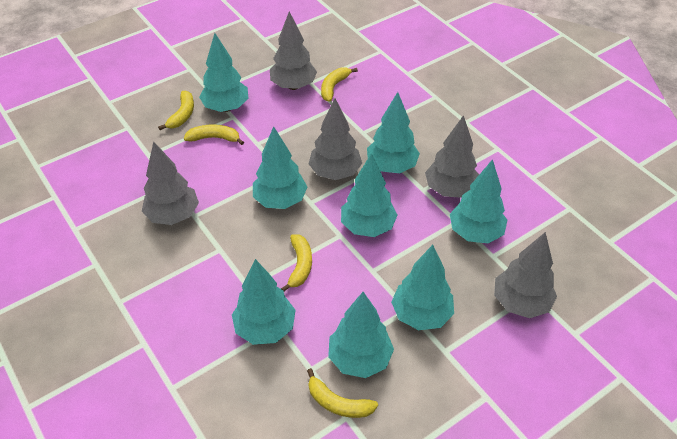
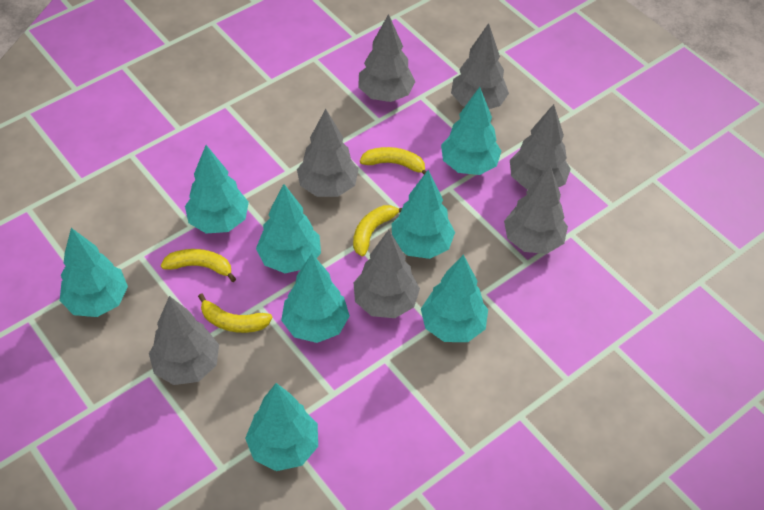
grey tree: [142,141,199,225] [270,11,317,90] [309,98,362,180] [425,115,479,198] [494,232,557,318] = 5 -> [149,296,219,385] [297,109,359,197] [353,230,420,318] [358,14,416,102] [451,23,509,109] [504,165,568,254] [510,104,571,189] = 7
yellow banana: [158,91,194,130] [184,124,244,145] [281,234,312,291] [307,368,378,418] [321,67,358,102] = 5 -> [161,249,236,282] [198,293,272,333] [353,205,402,257] [360,147,427,174] = 4

